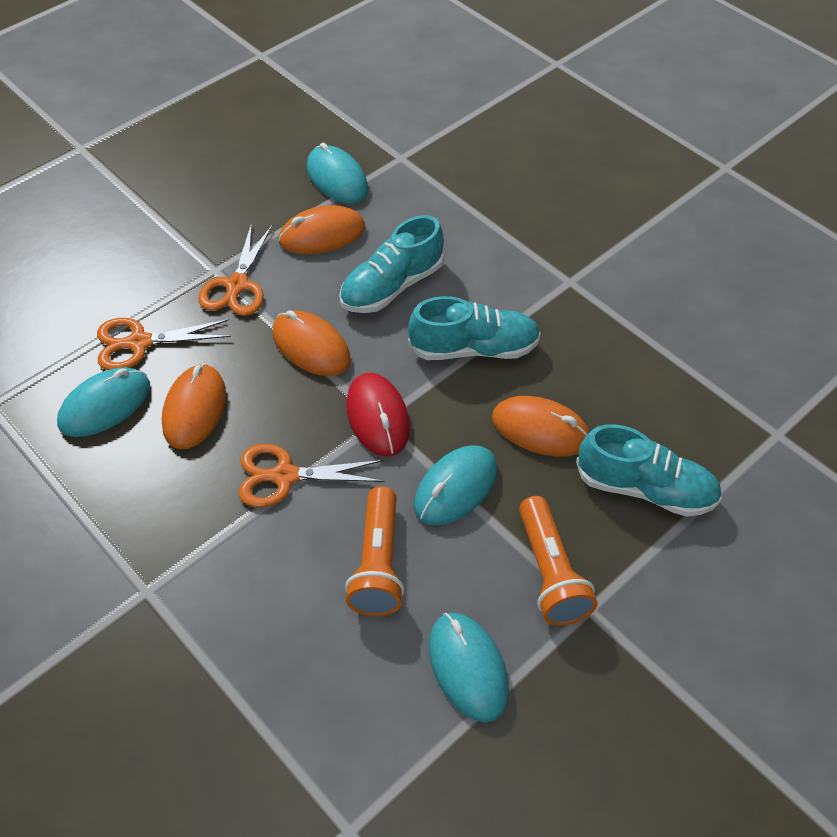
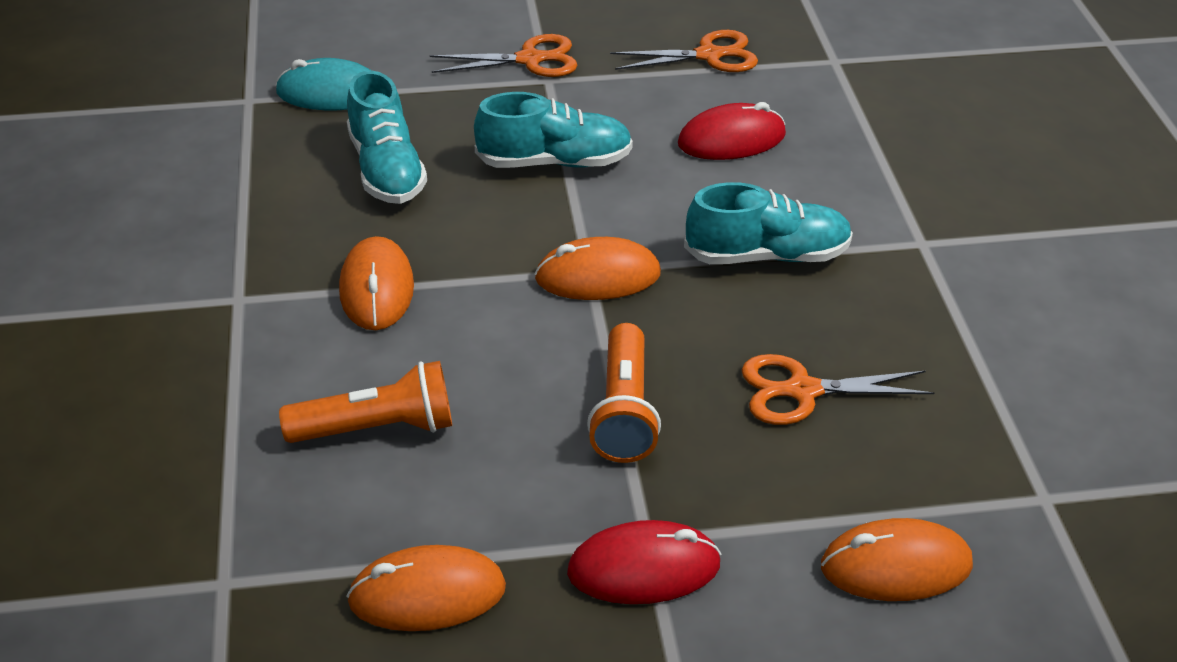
red mouse: [346,373,410,457] = 1 -> [567,520,721,604] [678,102,786,160] = 2
turquoise mouse: [57,367,150,437] [307,143,368,204] [414,445,497,526] [429,612,509,722] = 4 -> [275,58,372,110] = 1

